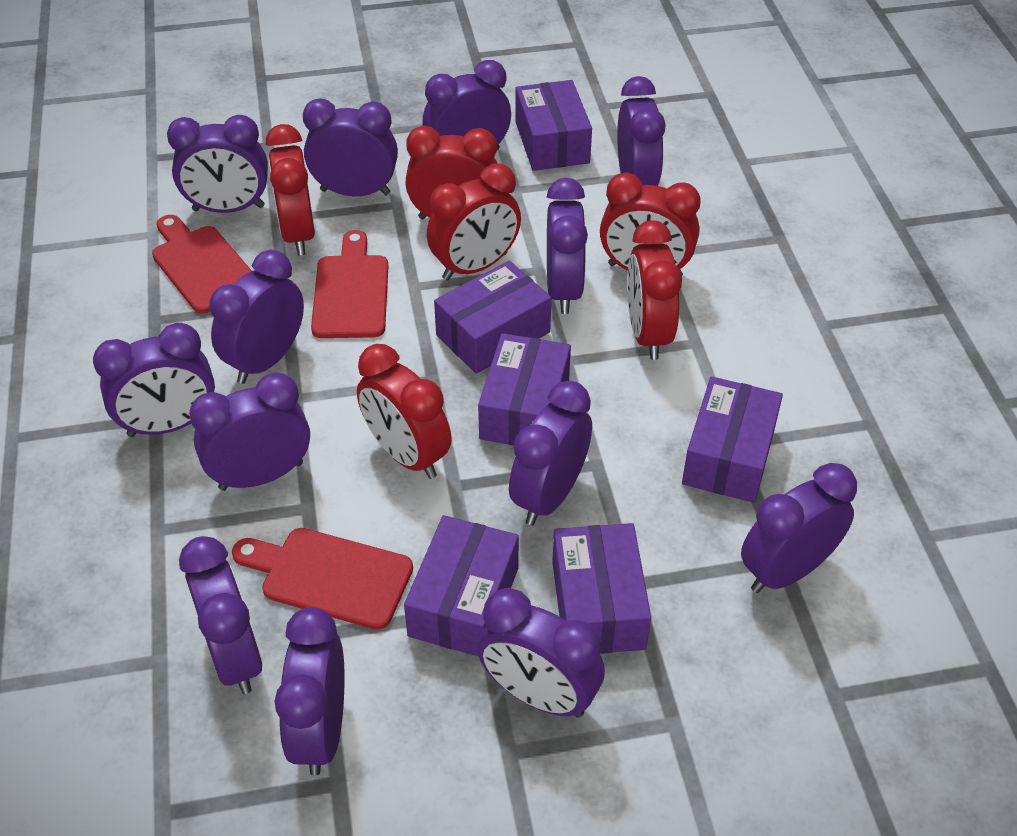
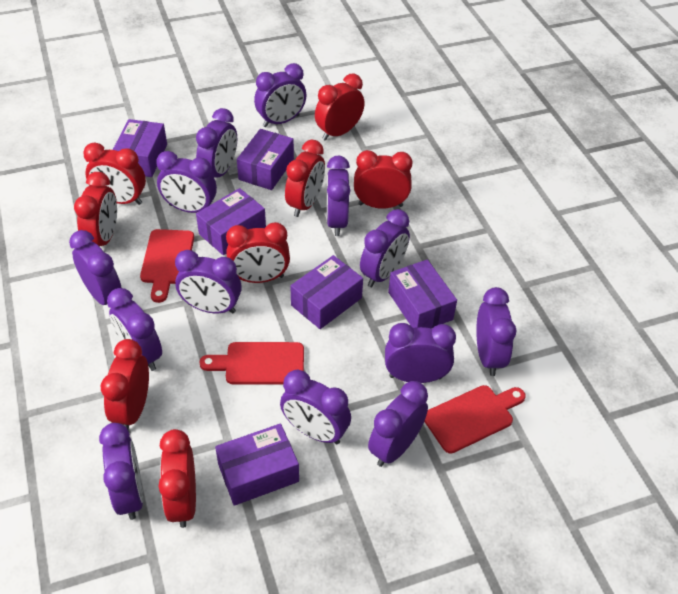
red clock: [266,124,315,255] [357,344,452,479] [405,126,498,219] [427,163,521,280] [600,172,701,276] [627,220,682,360] = 6 -> [74,172,117,247] [83,143,146,205] [101,339,149,431] [158,429,196,528] [226,222,290,283] [285,140,325,217] [315,74,364,141] [354,150,413,209] = 8

